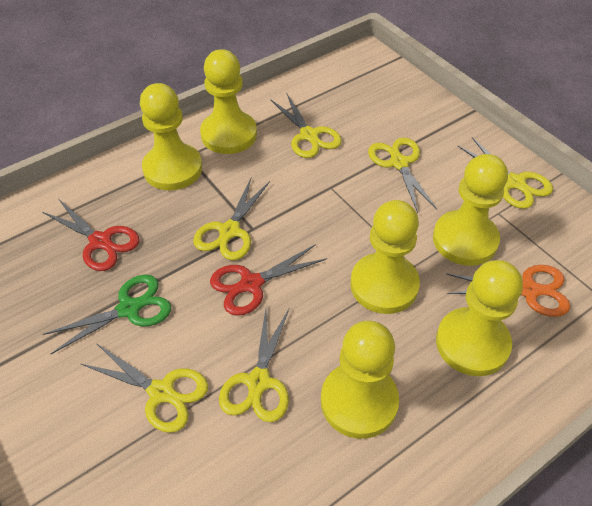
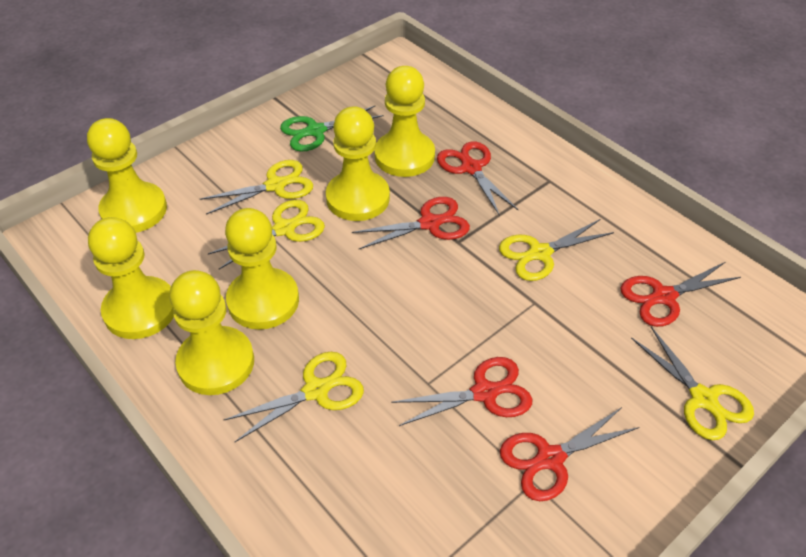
orange scissors: [446,265,570,317] = 1 -> none = 0
red scissors: [42,200,139,271] [210,244,327,316] = 2 -> [352,197,470,249] [391,357,532,426] [437,141,519,216] [500,407,639,501] [620,262,741,327] = 5
yellow scissors: [81,343,208,433] [193,178,270,260] [219,309,289,422] [270,93,342,158] [368,137,438,213] [458,137,553,209] = 6 -> [200,160,313,215] [208,200,325,269] [224,352,364,442] [499,219,614,281] [631,327,754,440] = 5

